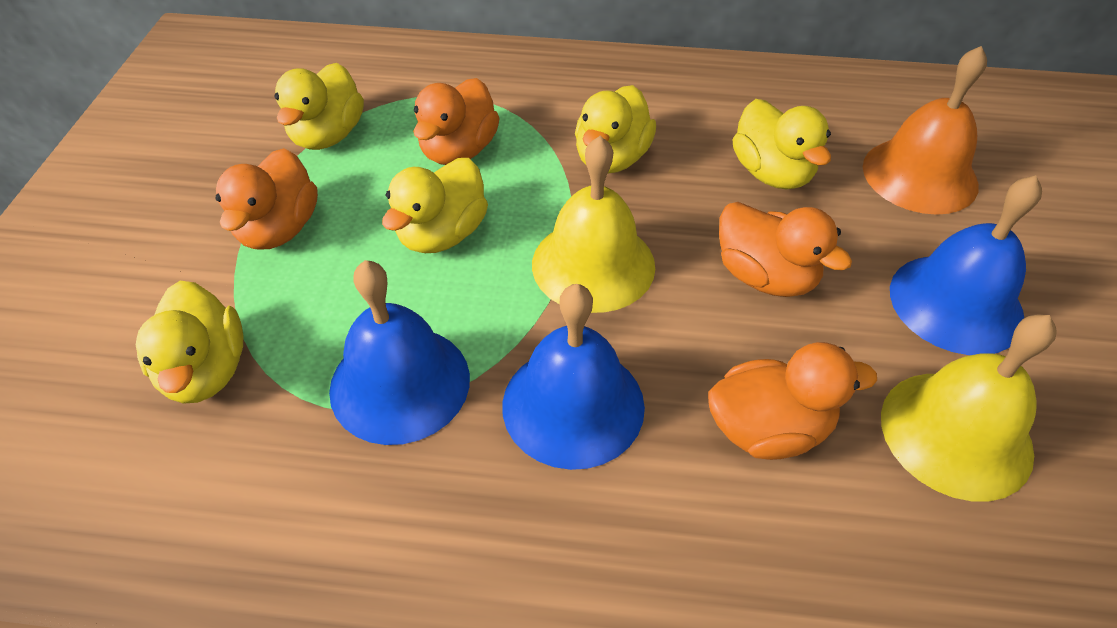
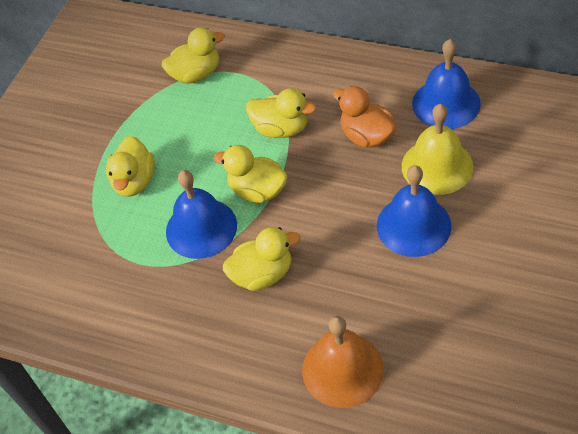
orange duck: [216,148,318,250] [413,78,500,165] [708,342,877,460] [719,202,852,297] = 4 -> [333,86,396,148] = 1
yellow bell: [532,136,655,313] [881,314,1057,502] = 2 -> [402,104,473,195] = 1

